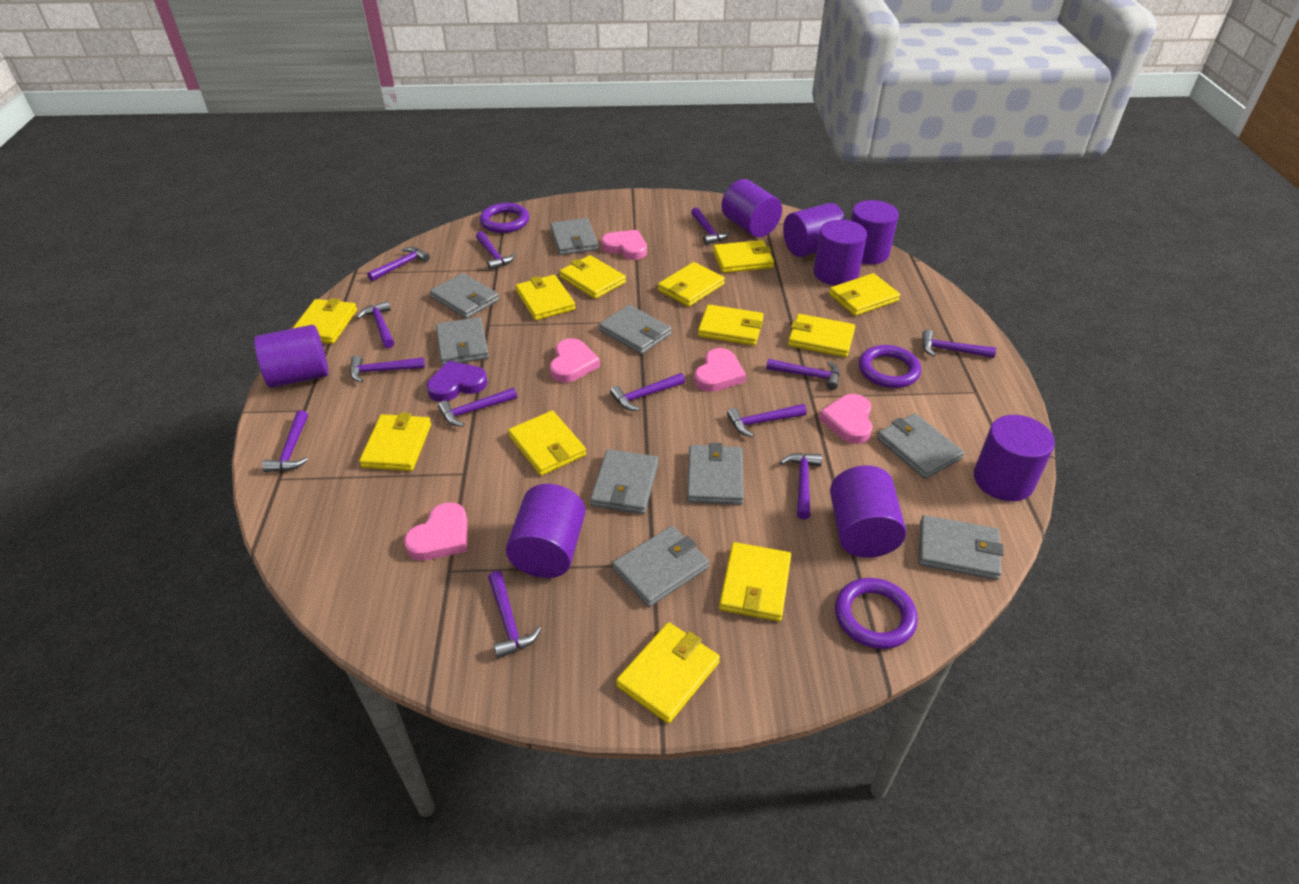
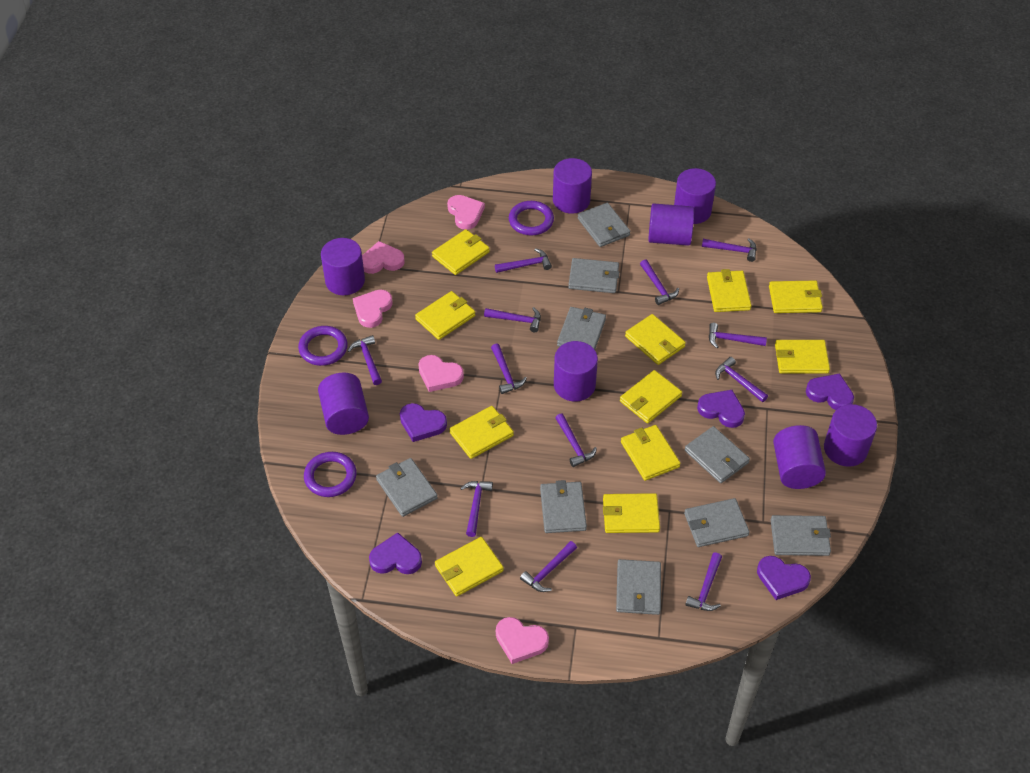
purple hammer: [262,410,308,472] [350,355,425,383] [357,301,394,348] [367,247,430,281] [438,388,517,426] [476,231,516,270] [488,571,541,658] [610,373,685,411] [691,207,730,245] [727,404,807,437] [766,359,840,390] [780,453,822,520] [922,330,996,358] = 13 -> [348,335,382,385] [460,481,493,537] [484,307,541,332] [491,344,527,394] [495,248,552,273] [520,541,577,592] [555,414,597,467] [640,259,679,305] [685,553,722,611] [702,238,757,262] [709,323,767,348] [715,357,768,402] = 12
purple heart: [427,361,488,402] = 1 -> [369,533,422,574] [400,403,447,442] [697,390,745,428] [757,556,811,600] [806,374,854,410] = 5
yellow wallet: [292,298,357,344] [359,412,431,471] [508,411,586,476] [516,275,576,320] [559,255,626,299] [616,622,720,723] [658,262,725,307] [698,305,764,346] [713,240,774,273] [719,542,791,622] [788,314,855,357] [829,273,900,316] = 12 -> [415,291,475,340] [432,229,490,275] [435,537,504,597] [449,406,514,459] [603,493,660,533] [620,370,682,423] [621,425,681,481] [625,314,686,365] [707,269,752,312] [769,280,823,313] [775,340,830,374] = 11

